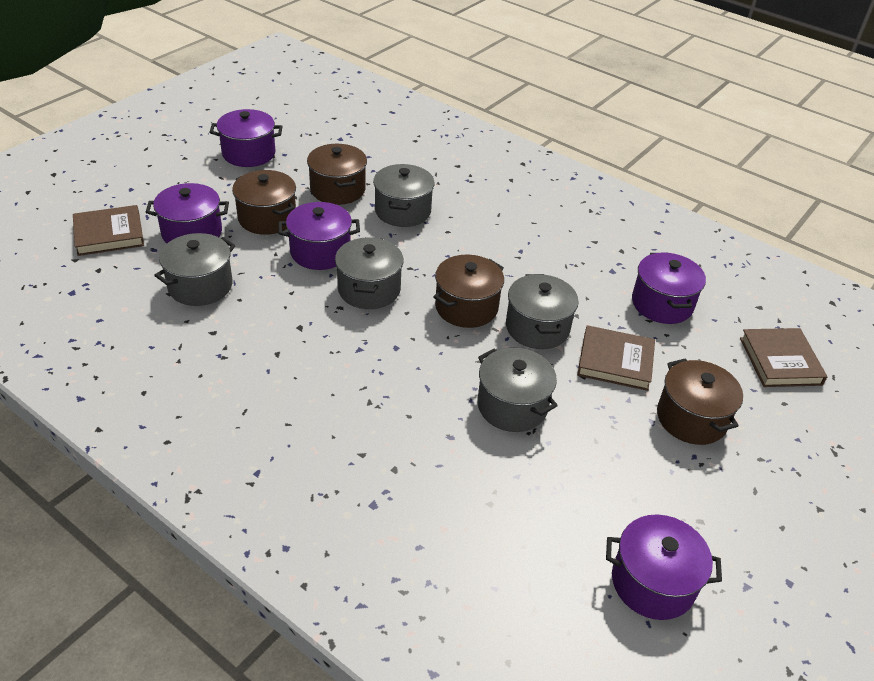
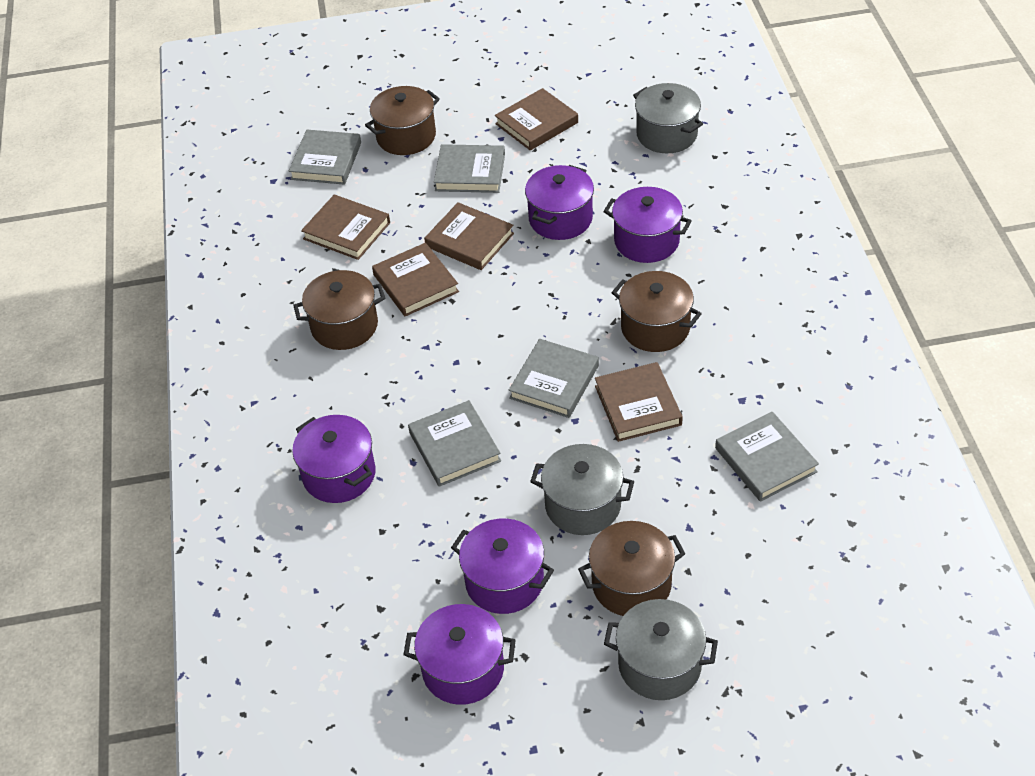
brown book: [73,205,144,256] [577,325,655,391] [740,328,827,387] = 3 -> [301,195,390,260] [372,243,459,317] [424,202,514,270] [495,88,578,151] [595,362,683,442] = 5
grey book: none = 0 -> [289,130,361,185] [408,400,501,487] [434,144,505,193] [509,339,599,418] [715,412,819,502] = 5
grey pot: [154,233,236,306] [335,237,404,309] [373,164,435,227] [477,348,558,432] [506,274,579,349] = 5 -> [530,444,634,535] [604,599,718,700] [633,83,703,153] = 3

